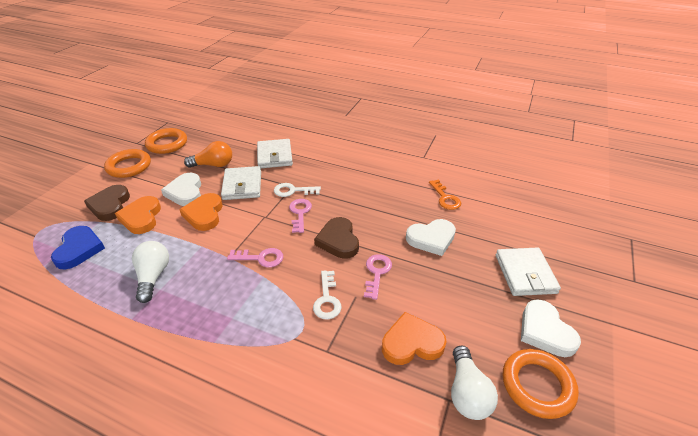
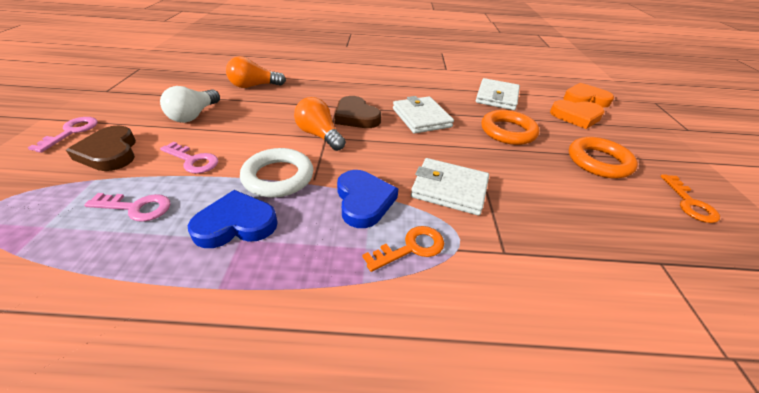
blue heart: [51,226,105,269] = 1 -> [188,190,278,248] [337,170,398,228] = 2
orange heart: [115,196,161,234] [179,193,223,231] [382,312,446,365] = 3 -> [550,100,605,129] [563,83,614,107] = 2
orange key: [429,180,461,210] = 1 -> [362,226,444,272] [660,174,720,223] = 2
orange light bulb: [184,141,232,168] = 1 -> [226,56,286,88] [294,97,346,151] = 2
orange ring: [104,149,151,178] [145,128,187,154] [503,349,579,419] = 3 -> [481,110,539,145] [569,137,638,178] = 2
white heart: [161,173,201,206] [406,219,456,256] [521,299,581,357] = 3 -> none = 0
white key: [274,183,321,197] [313,270,342,319] = 2 -> none = 0
white light bulb: [132,241,169,303] [451,345,498,420] = 2 -> [160,86,220,123] = 1
white ring: none = 0 -> [240,148,313,198] = 1

